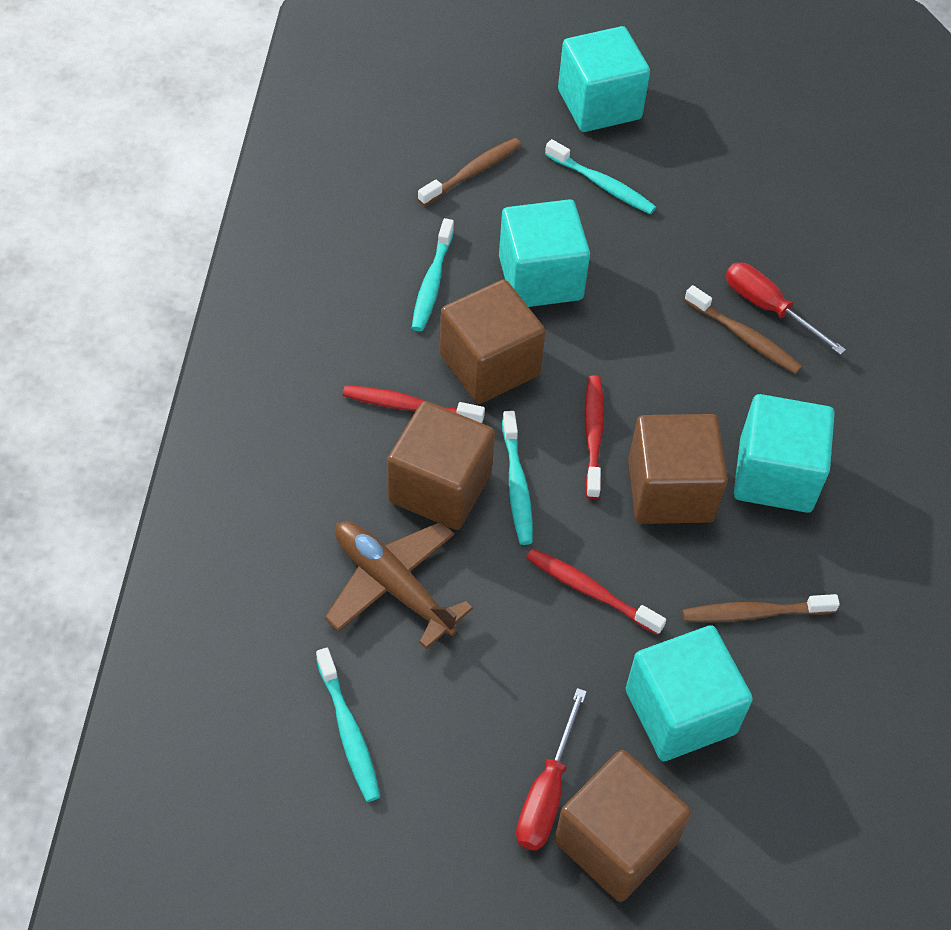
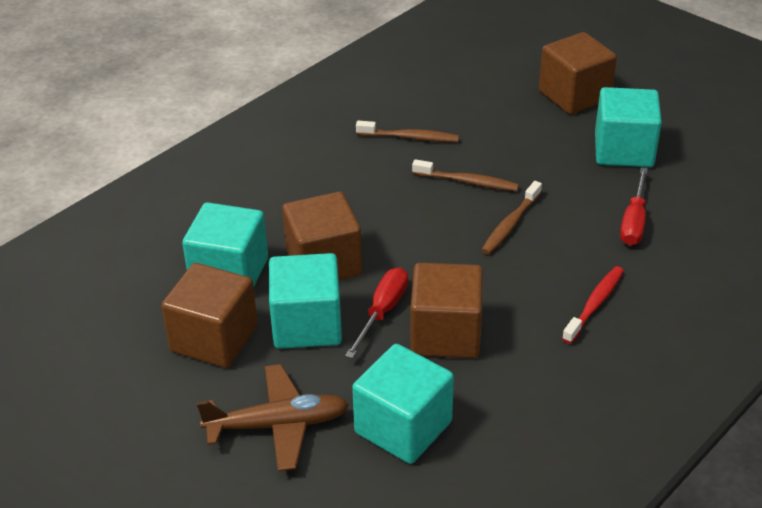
red toothbrush: [342,385,485,423] [526,548,666,635] [585,375,604,499] = 3 -> [562,266,624,344] = 1
turquoise toothbrush: [316,648,380,802] [412,218,454,331] [502,411,533,545] [545,139,656,214] = 4 -> none = 0

